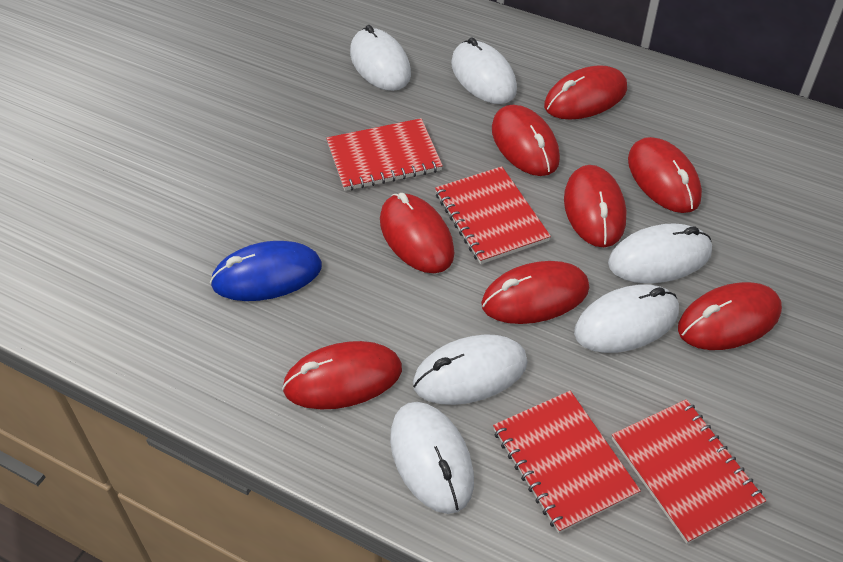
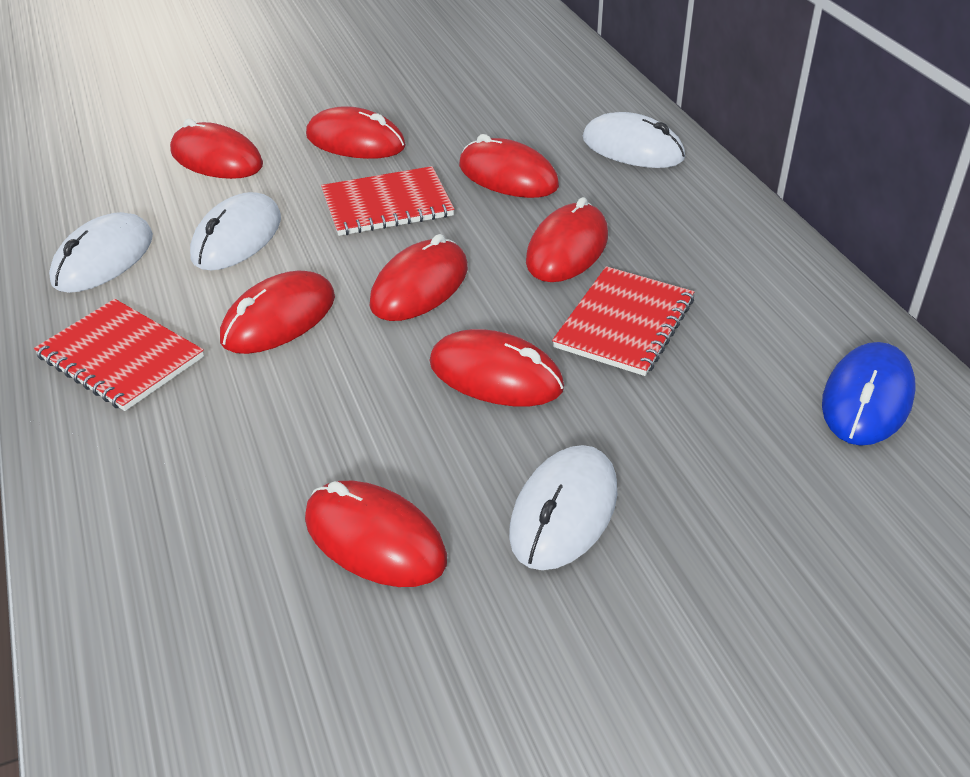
red notebook: [326,118,443,191] [435,166,551,264] [493,391,641,533] [612,399,766,544] = 4 -> [34,299,204,411] [321,166,454,236] [552,266,694,376] = 3
white mouse: [350,25,411,91] [390,402,474,514] [413,334,528,405] [451,37,517,104] [574,284,679,353] [608,223,712,283] = 6 -> [49,212,153,293] [190,192,281,270] [509,445,617,570] [583,112,685,168] = 4

